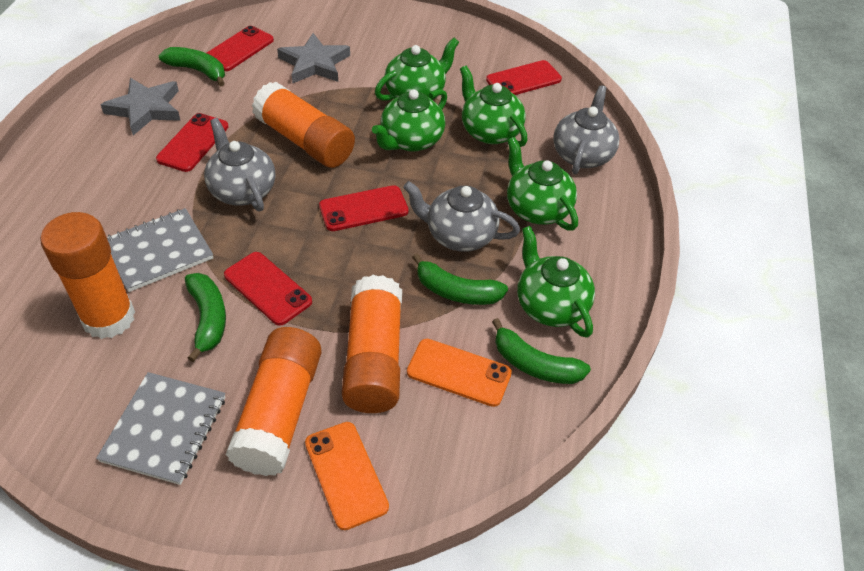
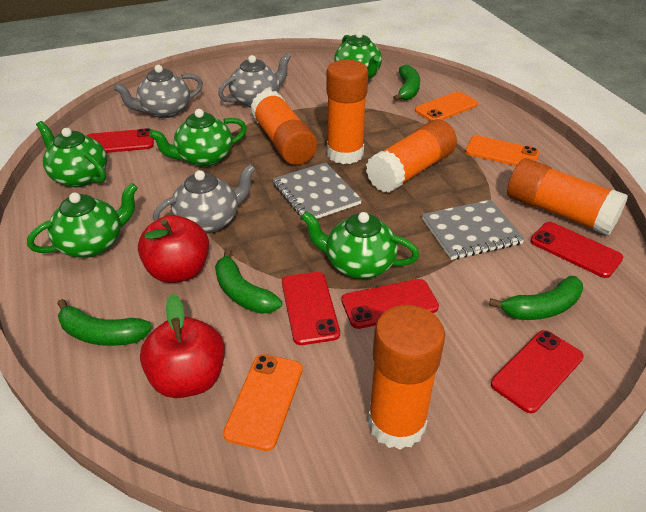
grey star: [101,78,181,135] [277,33,350,84] = 2 -> none = 0
orange glue stick: [40,212,135,339] [226,327,322,476] [252,82,355,168] [342,275,402,413] = 4 -> [250,90,317,165] [327,60,368,164] [366,119,457,193] [368,305,445,450] [507,158,628,236] = 5
orange phone: [305,422,389,530] [407,339,512,407] = 2 -> [223,354,303,451] [415,91,478,121] [465,135,540,166] = 3
red apple: none = 0 -> [138,215,209,283] [140,294,225,398] = 2

